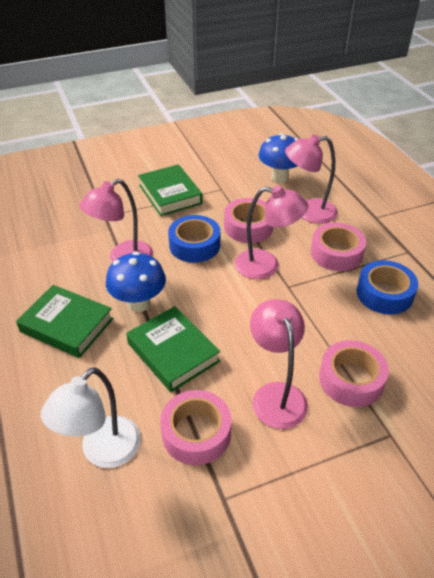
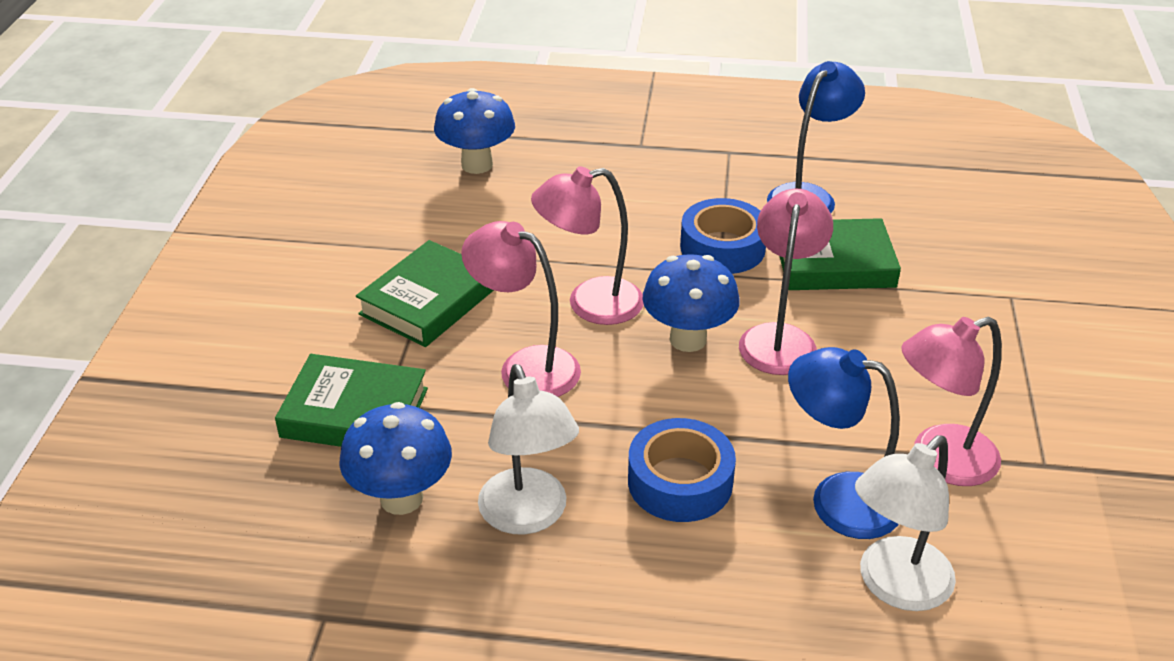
blue lamp: none = 0 -> [767,61,865,213] [788,347,900,539] = 2
blue mushroom: [106,252,166,312] [259,133,298,183] = 2 -> [339,402,452,515] [434,88,515,174] [642,254,740,352] = 3
pink tape: [160,390,232,465] [224,198,273,243] [311,223,366,271] [319,340,389,407] = 4 -> none = 0
white lamp: [41,367,141,468] = 1 -> [478,364,579,535] [855,435,956,611] = 2

